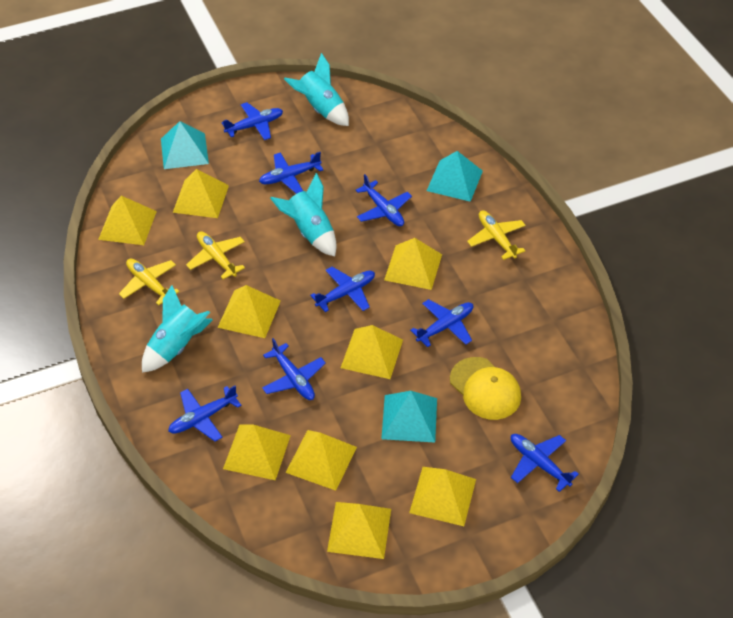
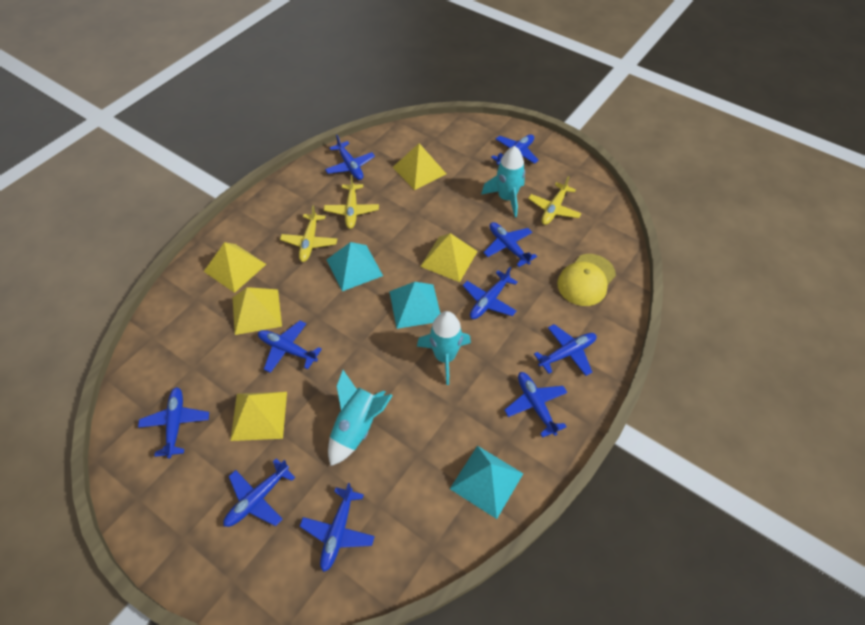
blue plane: [168,385,242,442] [222,102,283,140] [259,152,323,194] [262,338,326,400] [310,267,375,312] [356,174,412,226] [410,299,473,347] [511,434,579,492] = 8 -> [138,387,209,458] [223,459,295,527] [258,321,322,373] [300,483,375,572] [325,135,375,180] [463,267,518,319] [483,222,537,267] [491,134,539,165] [505,372,568,438] [534,324,597,376] = 10
yellow pyramid: [98,196,157,245] [173,169,229,218] [217,285,281,338] [223,425,291,480] [285,430,357,491] [327,502,391,559] [341,325,403,379] [384,238,442,290] [409,467,476,526] = 9 -> [204,242,266,293] [230,392,287,441] [233,287,282,335] [393,143,446,190] [420,233,478,282] = 5

